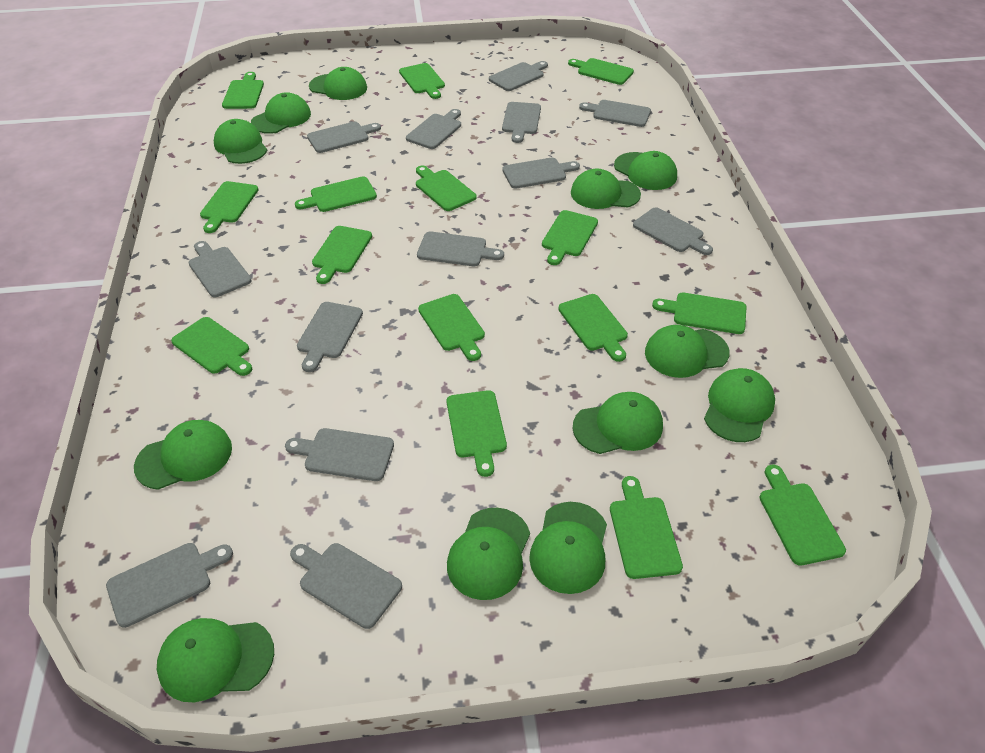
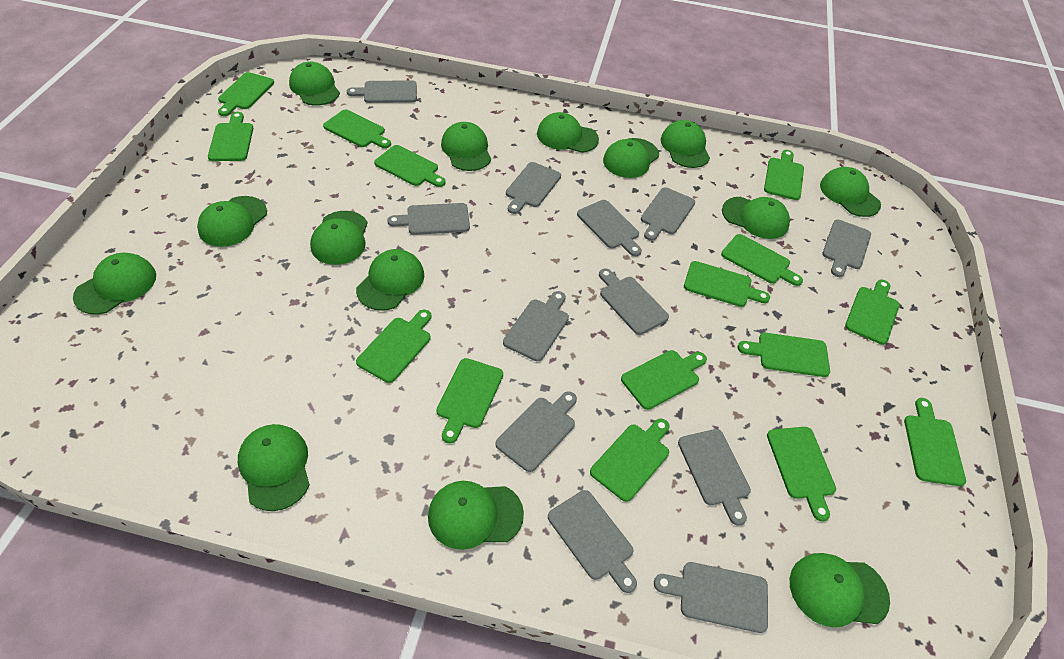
green cap: [134,420,232,490] [157,618,274,702] [214,119,267,164] [251,92,311,134] [309,67,367,100] [447,508,530,600] [529,502,607,594] [571,169,641,209] [573,392,663,454] [614,151,677,190] [645,325,730,378] [704,368,775,442] = 12 -> [73,253,156,315] [197,196,267,247] [238,424,310,511] [289,61,340,106] [310,211,368,265] [356,249,424,311] [428,481,524,550] [441,122,491,171] [537,112,599,153] [603,138,659,178] [661,120,710,168] [722,197,790,239] [790,553,890,627] [820,167,881,217] = 14
grey cutting board: [106,543,233,628] [188,241,252,297] [285,428,394,481] [290,543,402,629] [297,302,363,372] [307,122,381,153] [406,109,461,149] [417,231,504,266] [489,61,548,91] [502,102,541,143] [502,158,580,189] [579,100,651,127] [633,208,713,255] = 13 -> [347,80,417,103] [387,203,470,235] [495,391,577,472] [503,291,569,361] [506,162,561,214] [548,490,637,593] [577,200,642,256] [599,268,669,335] [641,187,695,241] [654,562,768,633] [678,429,751,526] [822,220,871,277] = 12

